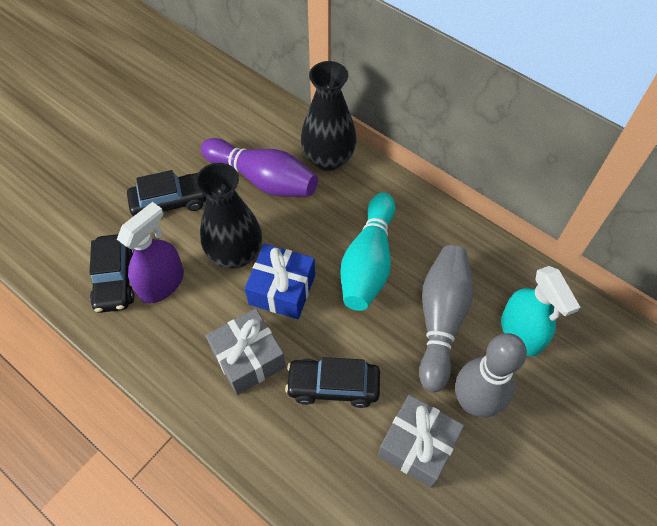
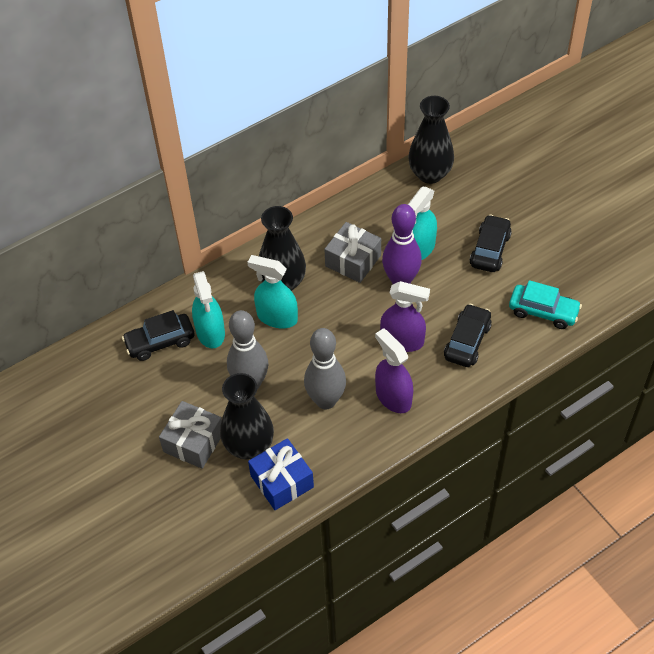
black vase: [195,163,262,269] [301,61,357,171] = 2 -> [220,373,274,459] [259,206,306,291] [408,96,454,184] = 3
purple spray bottle: [117,202,184,304] = 1 -> [375,328,413,413] [380,281,430,352] = 2
turquoise bowling pin: [340,192,395,311] = 1 -> none = 0
turquoise car: none = 0 -> [509,280,582,329] = 1
turquoise spray bottle: [501,266,581,356] = 1 -> [192,271,225,349] [247,255,298,328] [408,187,437,260] = 3

